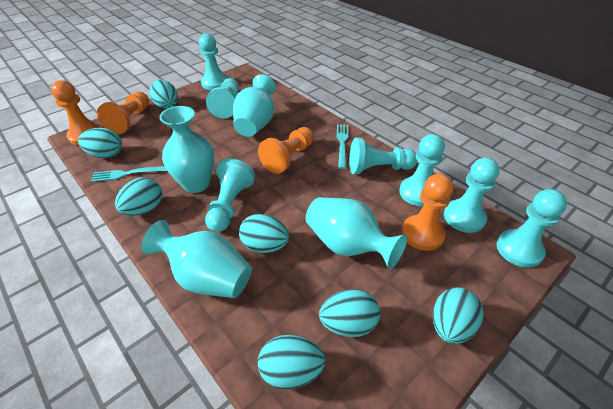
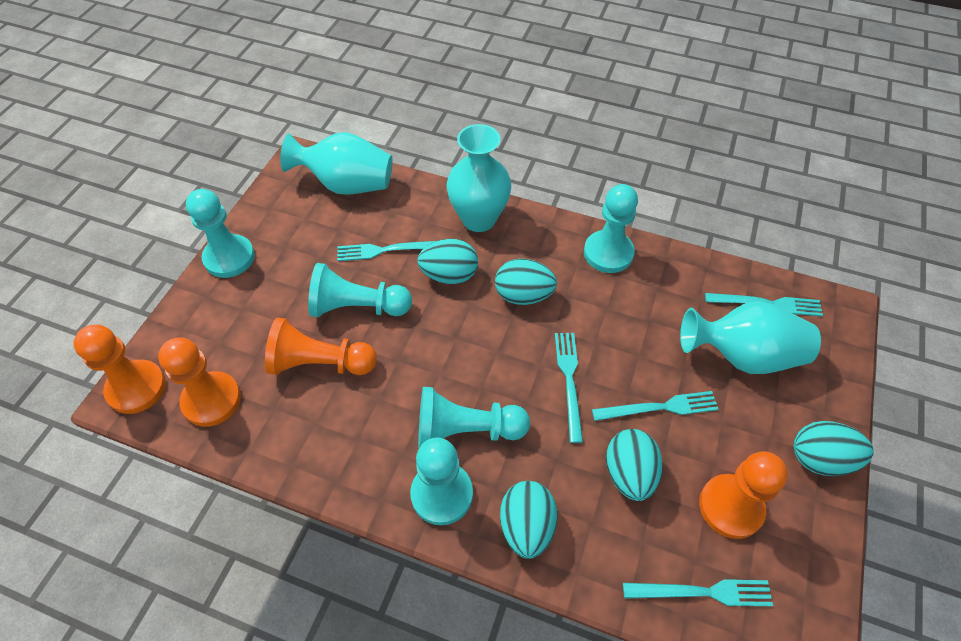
turquoise egg: [78,128,122,158] [115,178,162,216] [150,80,178,109] [239,214,289,253] [258,335,325,389] [319,289,380,337] [433,287,483,344] = 7 -> [417,239,478,284] [495,259,557,305] [500,481,557,559] [606,429,663,501] [793,421,874,476] = 5
turquoise fork: [91,166,167,182] [337,125,348,169] = 2 -> [337,241,436,261] [555,333,583,443] [592,391,718,421] [623,579,773,606] [705,293,823,316] = 5
turquoise pawn: [199,33,228,90] [205,159,255,232] [206,78,239,118] [349,137,418,174] [399,134,445,207] [444,158,500,233] [497,189,567,268] = 7 -> [186,189,255,278] [308,263,412,317] [410,437,473,525] [418,387,530,448] [584,184,638,273] = 5
turquoise vase: [141,220,252,298] [159,106,214,193] [233,74,276,137] [306,197,407,269] = 4 -> [280,132,392,195] [447,124,511,232] [680,301,821,374] = 3

